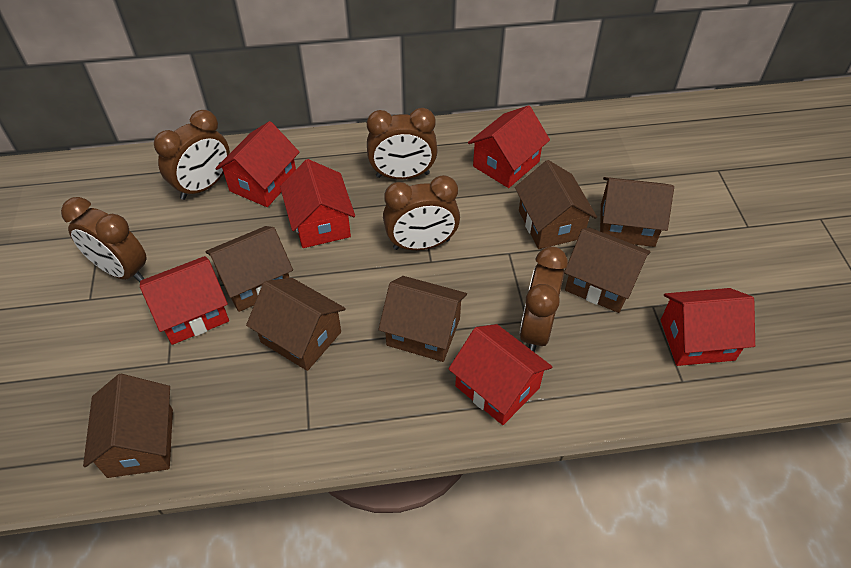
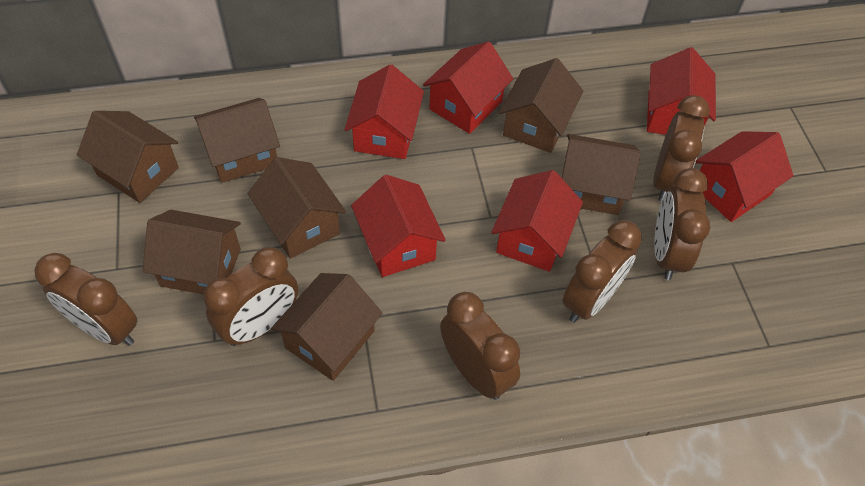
brown clock: [61,197,147,282] [154,110,230,200] [367,108,438,179] [383,175,460,250] [520,246,568,352] = 5 -> [34,253,137,346] [203,247,298,346] [440,292,520,400] [562,220,642,323] [653,95,710,202] [654,168,710,280] = 6

